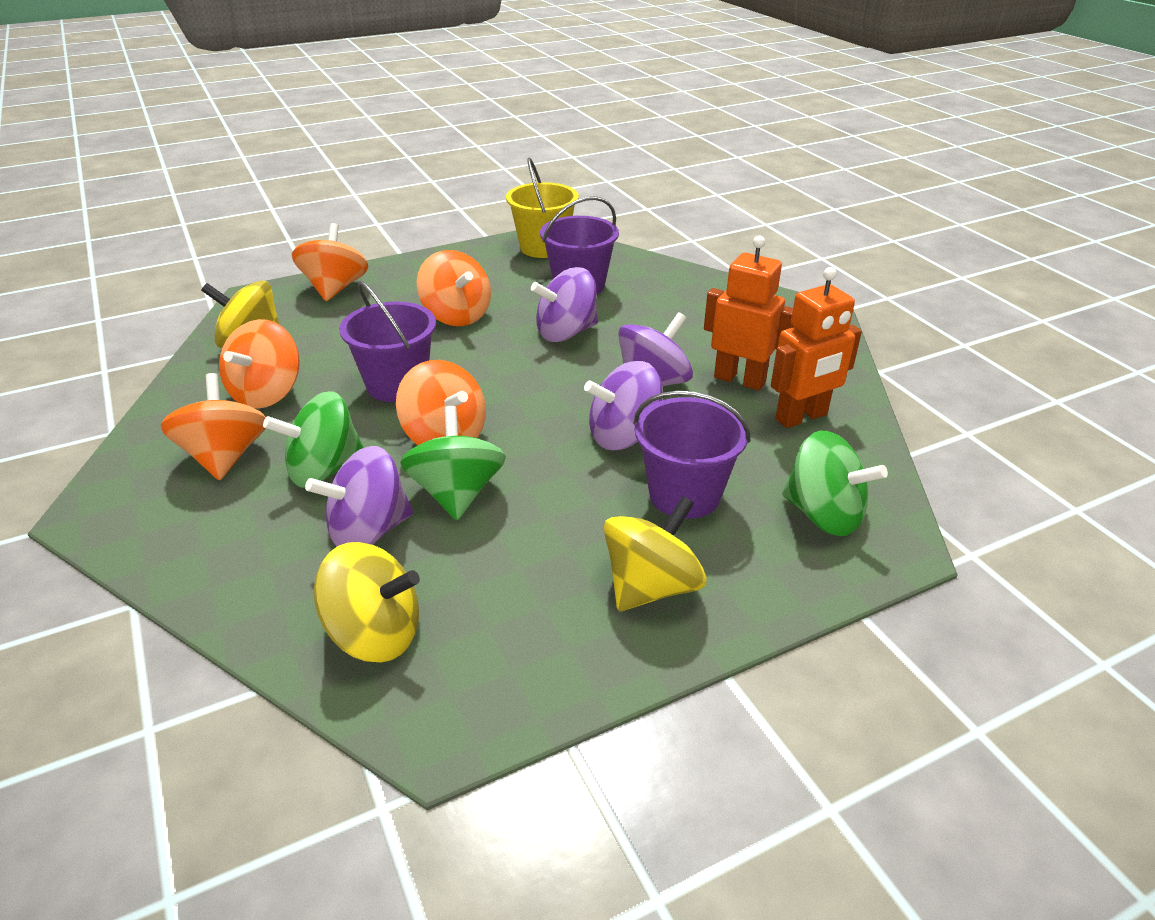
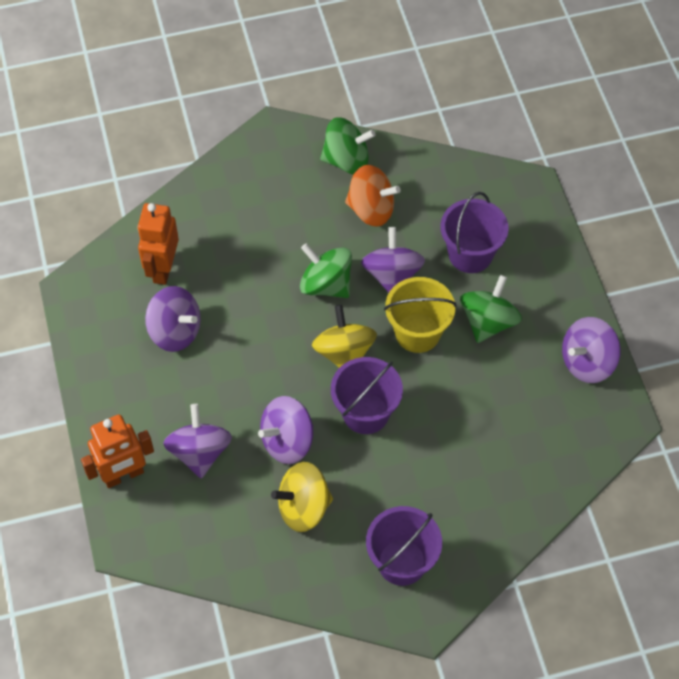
orange spinning top: [161,373,266,480] [219,319,300,409] [292,223,368,301] [396,360,486,445] [417,250,491,326] = 5 -> [345,165,401,227] = 1
purple spinning top: [305,446,413,546] [531,267,598,342] [584,361,663,450] [618,312,693,386] = 4 -> [145,286,201,352] [163,404,232,479] [258,396,313,464] [361,227,425,293] [562,317,621,383] = 5
yellow spinning top: [201,280,280,348] [314,542,420,662] [604,496,707,611] = 3 -> [271,462,333,532] [312,305,377,368] = 2

